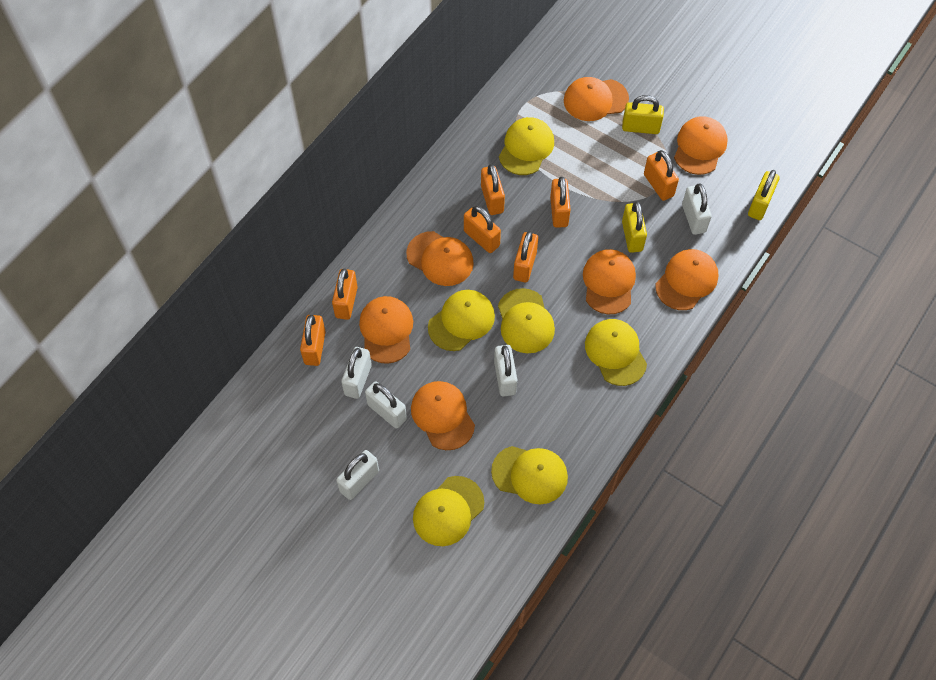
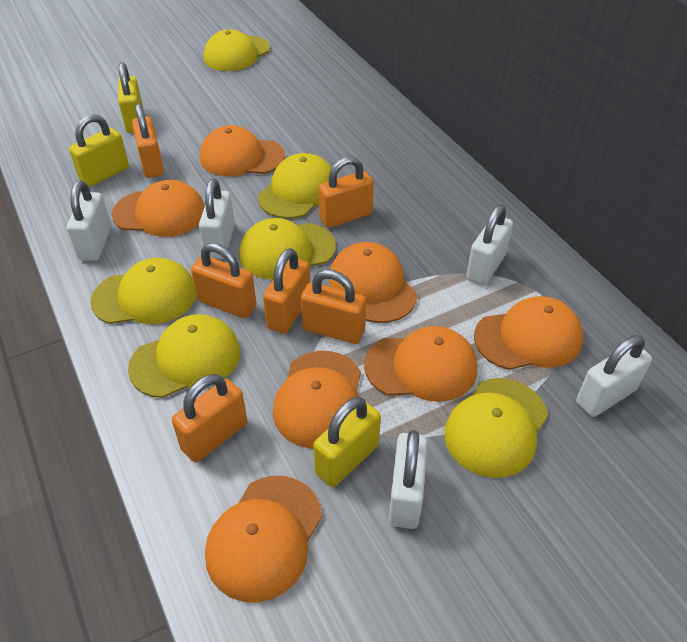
orange padlock: [300,315,326,366] [332,269,358,320] [464,206,501,253] [481,164,505,215] [513,232,538,283] [550,177,571,228] [644,150,679,201] = 7 -> [132,104,164,178] [172,374,247,462] [191,243,256,318] [263,248,310,334] [301,270,366,344] [318,157,374,228] = 6

